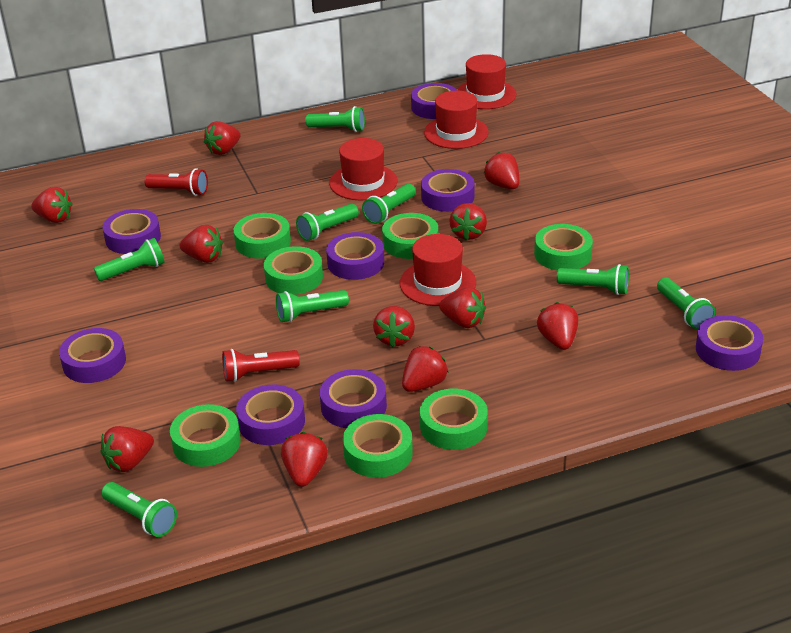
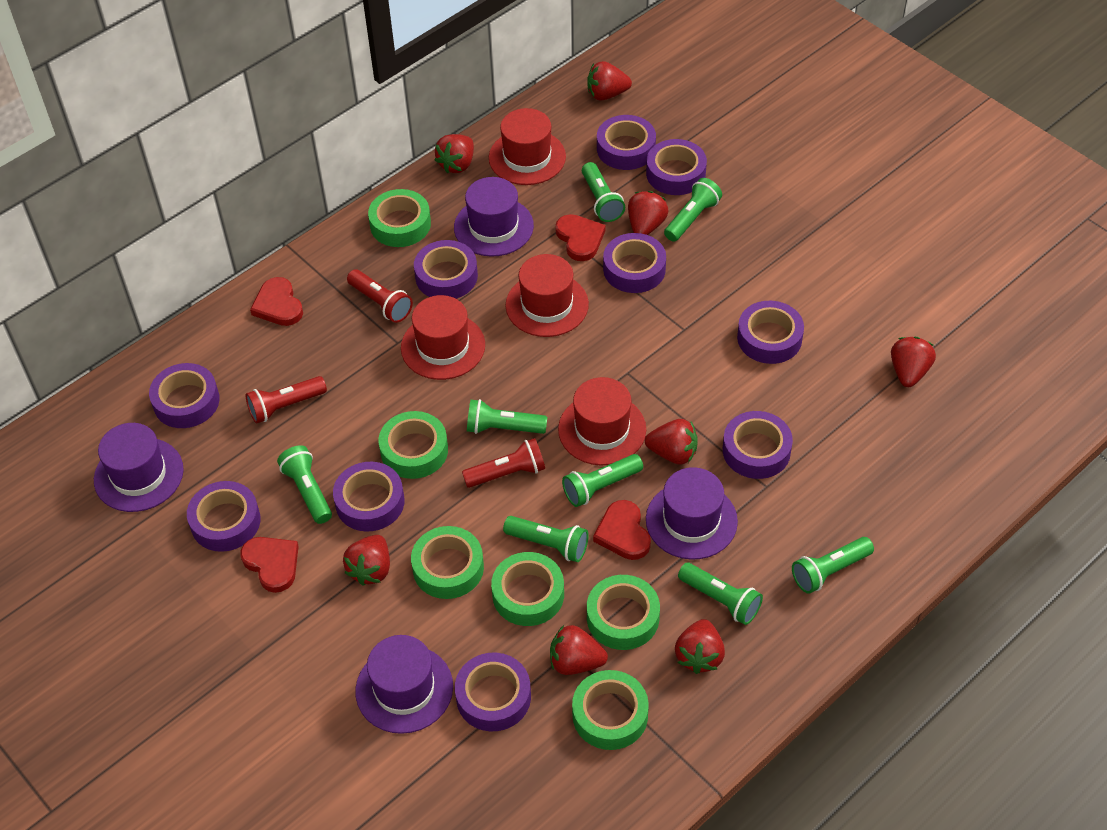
green tape: [170,404,241,467] [234,213,291,259] [264,246,323,295] [343,414,413,478] [382,213,438,259] [420,388,488,450] [534,224,593,271] = 7 -> [368,189,431,247] [379,411,448,479] [411,526,484,599] [491,552,564,626] [572,670,649,750] [587,575,660,650] = 6
purple hat: none = 0 -> [94,423,184,512] [355,635,453,734] [454,177,534,257] [646,467,738,560] = 4
purple tape: [59,328,126,383] [103,209,161,254] [236,384,305,445] [320,369,387,428] [326,232,384,280] [411,83,458,119] [421,169,475,212] [696,315,763,371] = 8 -> [149,363,220,428] [187,481,260,552] [333,462,404,532] [414,240,478,299] [455,653,531,731] [597,115,656,170] [603,233,666,293] [646,139,707,195] [723,411,793,479] [737,301,804,364] = 10
red flashlight: [144,168,208,196] [222,349,300,382] = 2 -> [245,376,327,424] [347,269,413,323] [462,438,545,488] = 3
red heart: none = 0 -> [240,537,299,593] [250,277,303,326] [555,214,606,261] [593,500,651,560] = 4
red strawberry: [31,187,73,223] [101,426,154,472] [179,225,223,263] [204,121,241,155] [281,432,328,487] [373,306,415,347] [402,346,448,392] [439,287,486,328] [449,203,487,240] [484,152,519,189] [537,302,578,350] = 11 -> [343,535,390,586] [435,134,474,173] [550,625,608,675] [587,61,632,100] [628,191,668,235] [645,419,698,465] [675,619,725,674] [891,337,936,387] = 8

